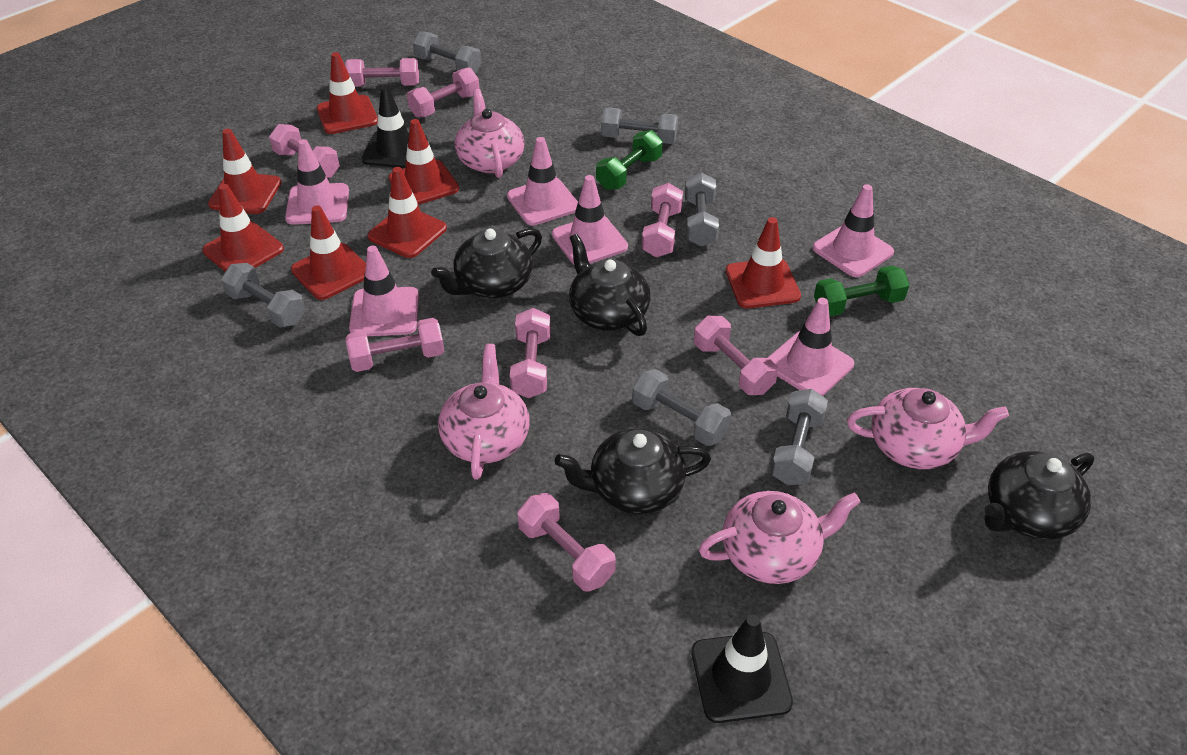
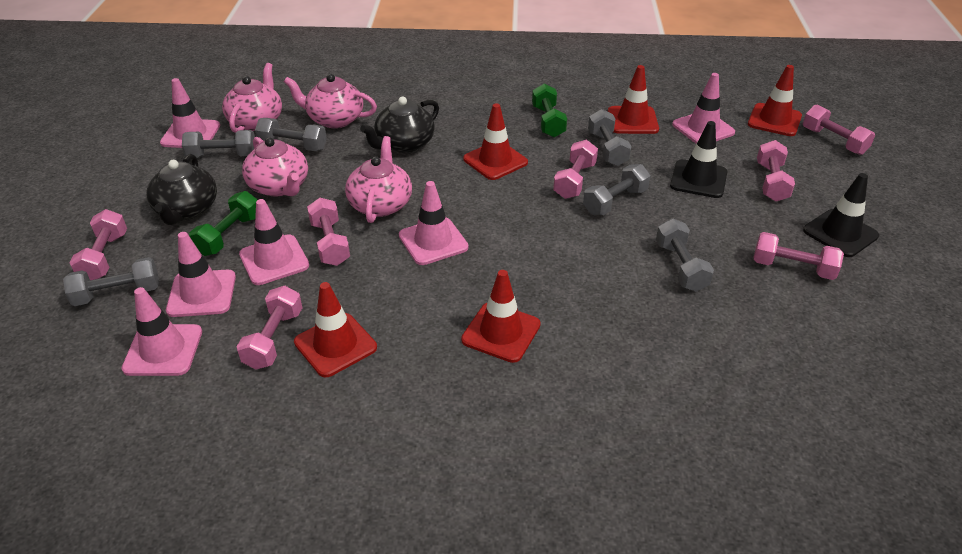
black teapot: [431,228,542,298] [555,428,711,514] [569,234,650,336] [984,451,1094,539] = 4 -> [146,154,217,225] [360,97,439,153] = 2
pink dumbbell: [269,124,340,178] [345,58,419,87] [345,318,444,372] [407,67,480,118] [510,308,551,398] [517,493,616,592] [642,183,683,257] [694,316,778,395] = 8 -> [69,209,127,280] [237,286,302,369] [307,198,350,266] [553,140,598,199] [754,232,844,280] [757,140,795,202] [803,105,875,155] = 7
red traffic cone: [202,184,284,272] [208,129,282,214] [291,205,366,300] [317,52,378,134] [367,167,447,258] [388,119,459,205] [726,217,801,308] = 7 -> [294,282,377,377] [461,270,541,363] [463,103,528,180] [608,65,659,134] [748,65,802,136] = 5

